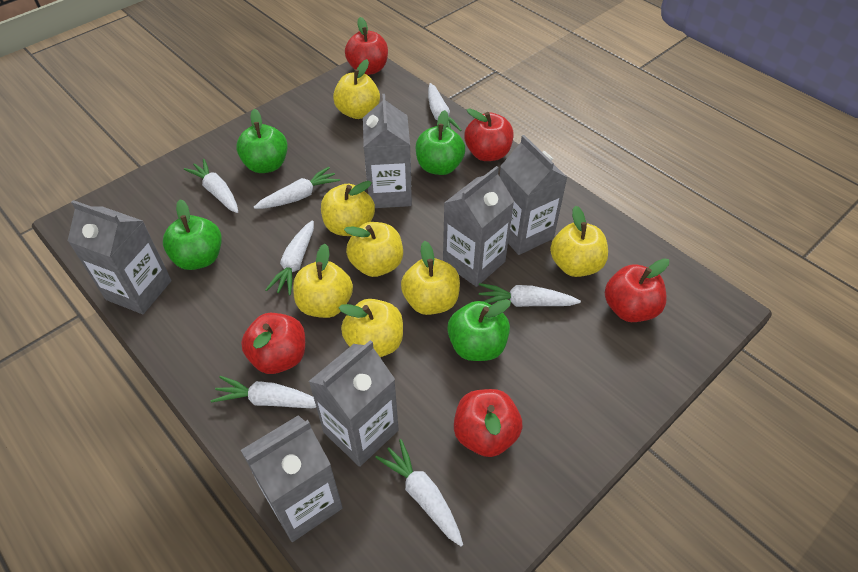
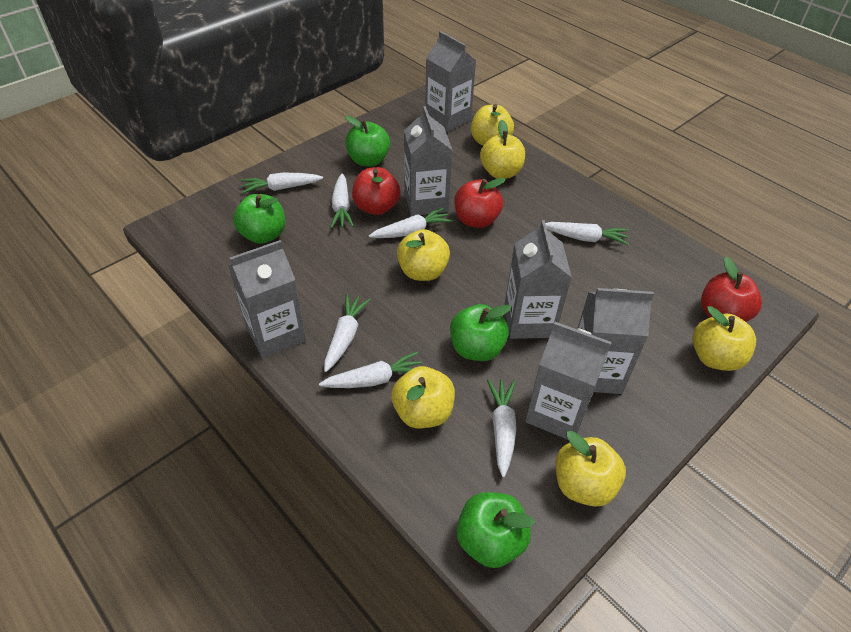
red apple: [241,313,305,374] [345,17,388,75] [454,389,523,457] [464,108,513,161] [605,258,669,322] = 5 -> [352,167,401,215] [455,178,506,228] [701,257,762,322] = 3
yellow apple: [293,244,353,318] [321,181,375,236] [333,59,380,119] [338,299,403,357] [344,222,403,277] [401,241,460,315] [550,206,608,277] = 7 -> [391,366,455,428] [397,229,450,281] [471,104,514,146] [480,120,525,179] [555,431,626,507] [692,306,756,371] = 6

